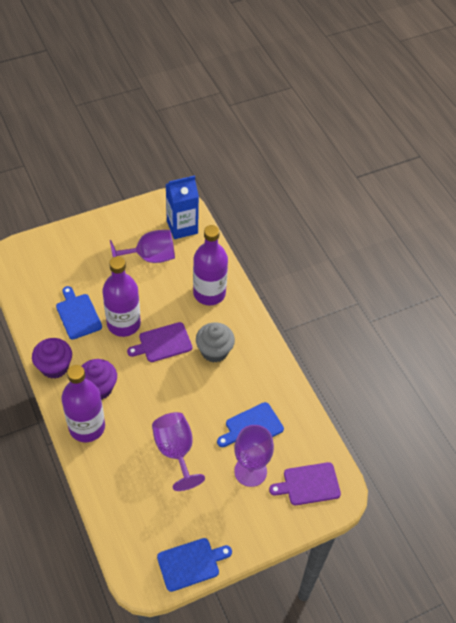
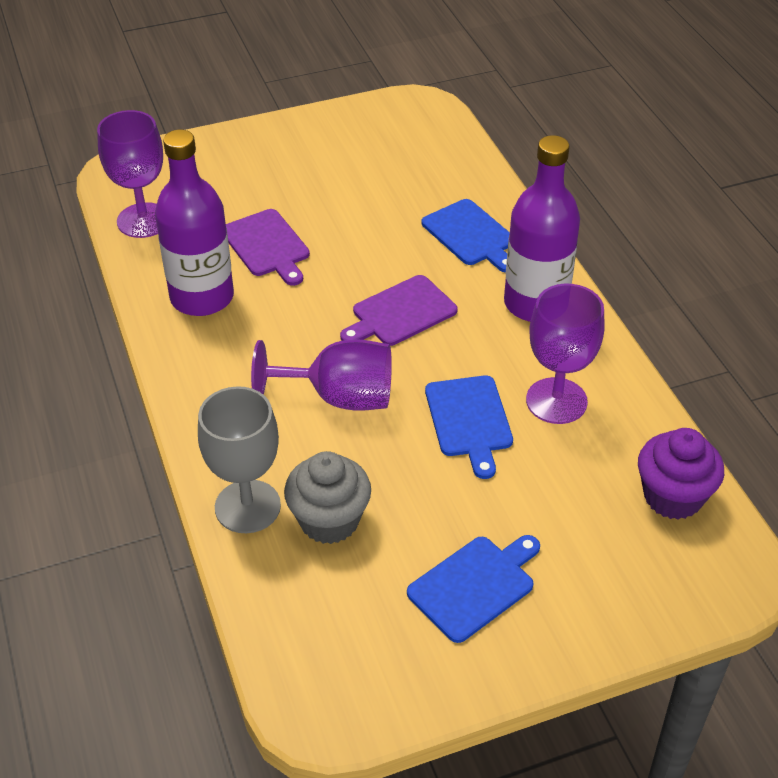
blue carton: [166,176,199,239] = 1 -> none = 0
grey goblet: none = 0 -> [198,386,281,533] = 1
purple bottle: [61,365,105,442] [102,256,141,337] [193,225,228,305] = 3 -> [155,129,234,316] [504,135,580,322] = 2
purple cupcake: [32,338,72,379] [82,359,117,400] = 2 -> [638,428,724,520] = 1

